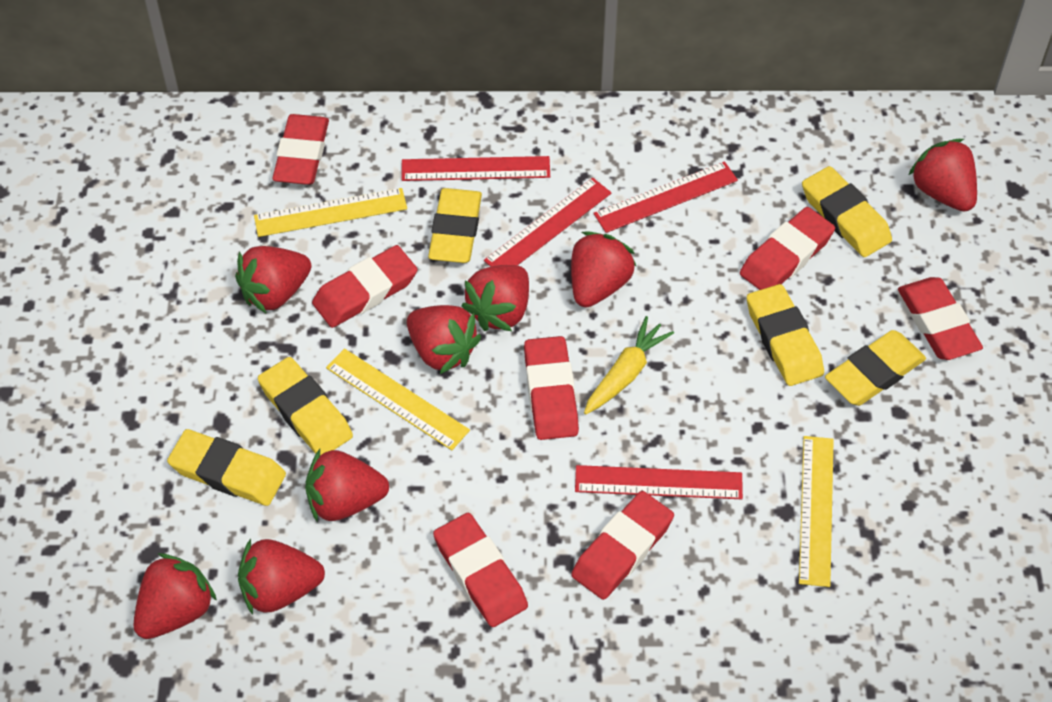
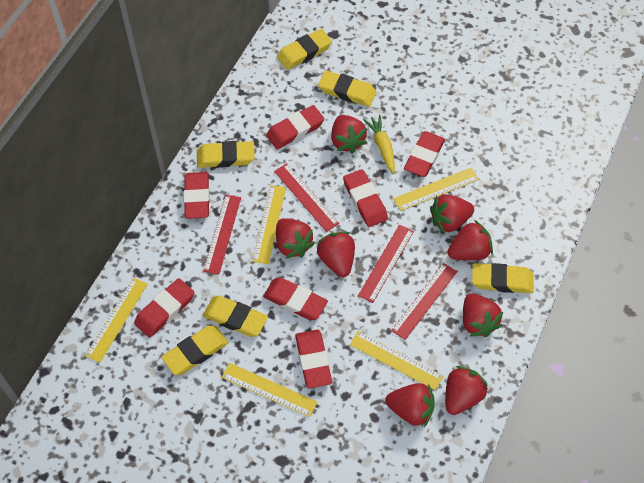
yellow ruler: [254,188,407,237] [326,348,470,450] [799,436,834,587] = 3 -> [85,278,148,362] [221,363,317,417] [252,185,286,264] [350,331,443,390] [393,168,479,211] = 5

